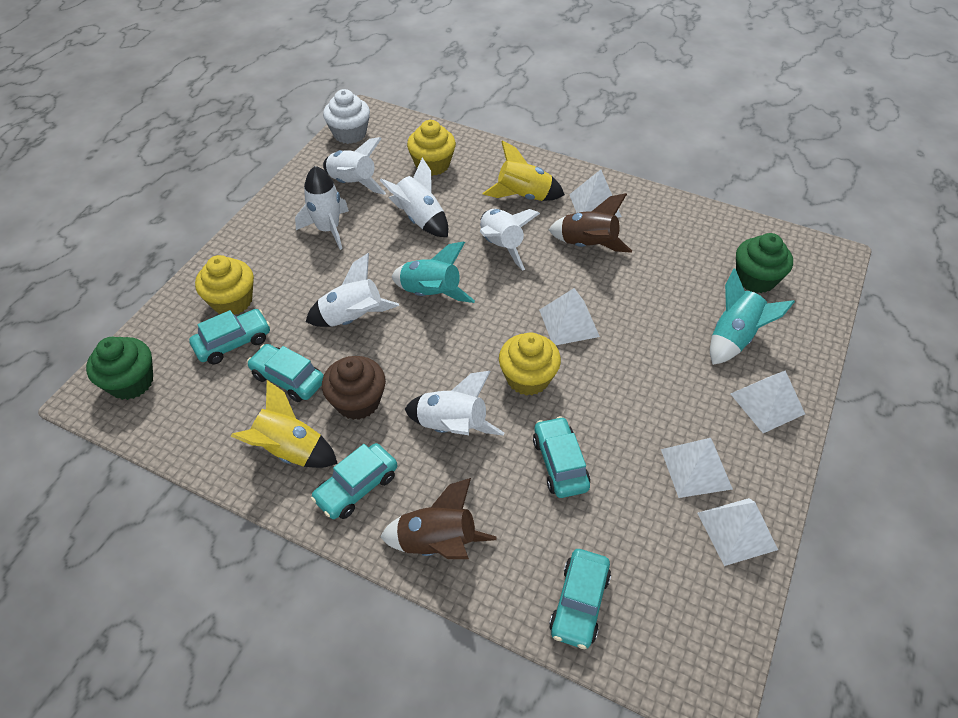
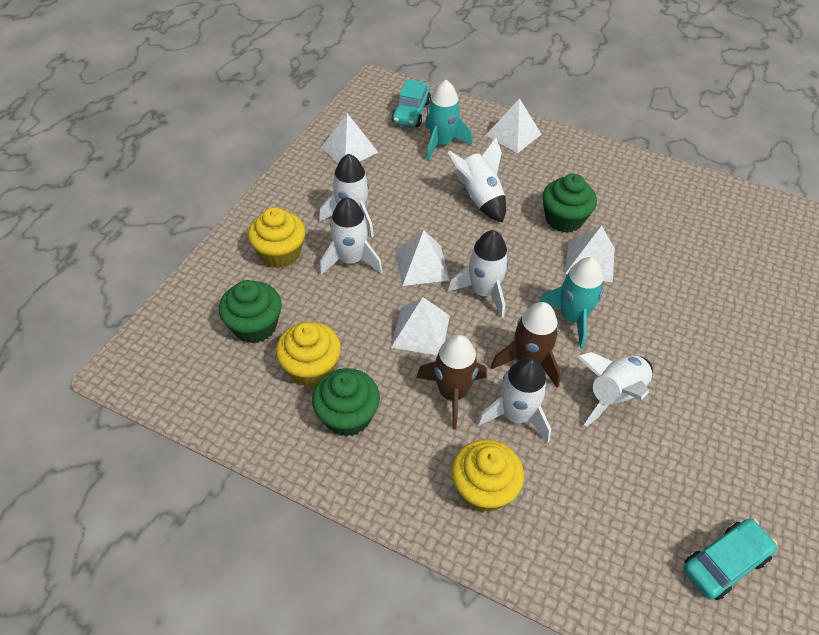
brown cupcake: [322,356,386,420] = 1 -> none = 0
green cupcake: [86,337,153,400] [736,233,793,293] = 2 -> [219,280,282,343] [312,368,380,437] [542,174,597,233] = 3
turquoise car: [189,309,270,364] [247,344,324,402] [311,443,397,519] [533,416,590,498] [549,549,611,649] = 5 -> [392,79,431,127] [683,518,778,600] = 2
white cupcake: [323,89,370,144] = 1 -> none = 0
yellow rocket: [231,380,338,468] [483,140,565,201] = 2 -> none = 0

